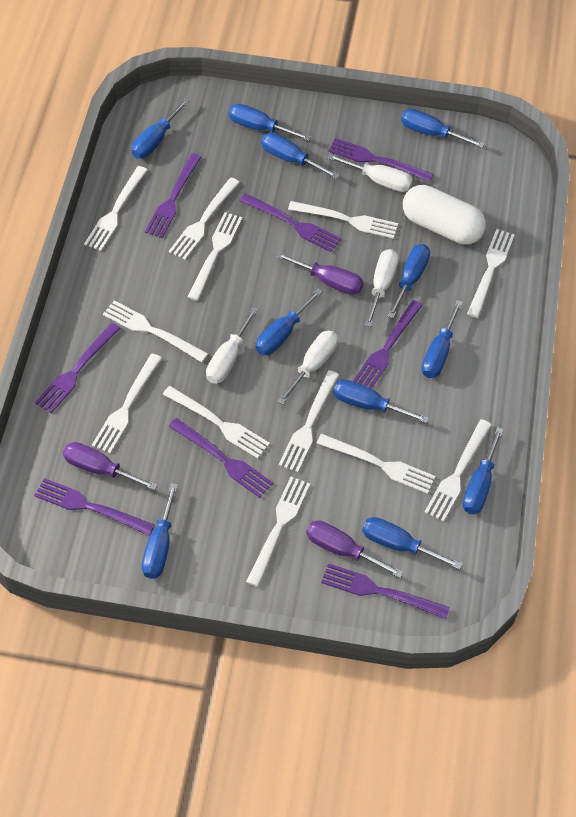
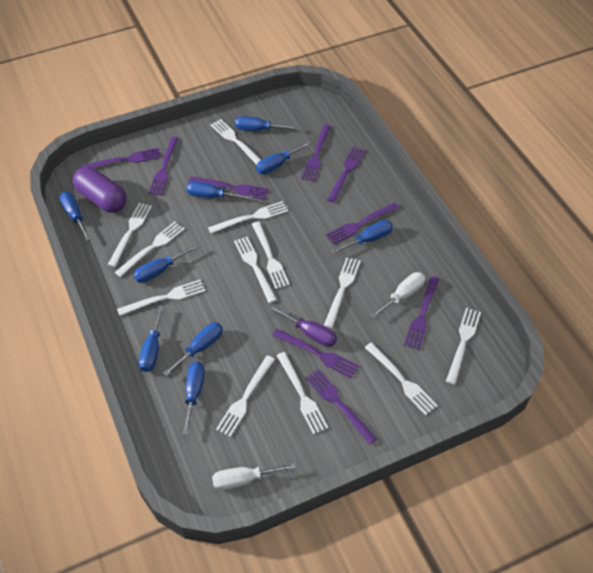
blue screwdriver: [132,99,189,159] [142,483,178,579] [229,104,311,141] [256,289,323,355] [261,133,340,179] [333,379,429,423] [362,517,462,570] [388,244,430,318] [401,109,485,148] [422,300,463,378] [463,427,503,514] = 11 -> [59,192,91,241] [133,245,199,283] [139,305,164,372] [163,322,223,376] [183,361,205,435] [186,181,252,200] [235,116,297,131] [256,141,311,174] [332,220,393,254] = 9
purple capsule: none = 0 -> [73,167,127,213] = 1
purple fork: [34,478,155,535] [35,323,121,413] [145,153,201,238] [169,418,273,498] [240,193,341,252] [321,563,450,619] [328,138,433,182] [353,300,423,389] = 8 -> [82,148,161,168] [149,137,179,195] [189,177,268,199] [272,329,359,378] [301,124,331,181] [306,369,377,445] [326,202,399,245] [327,146,365,202] [404,276,440,350] = 9
purple screwdriver: [63,442,158,490] [275,252,364,295] [306,520,403,578] = 3 -> [270,306,337,347] = 1
white capsule: [403,185,486,245] = 1 -> none = 0
white screwdriver: [206,307,258,384] [277,331,338,405] [327,154,413,192] [365,249,398,327] = 4 -> [212,463,296,490] [370,272,425,318] = 2

